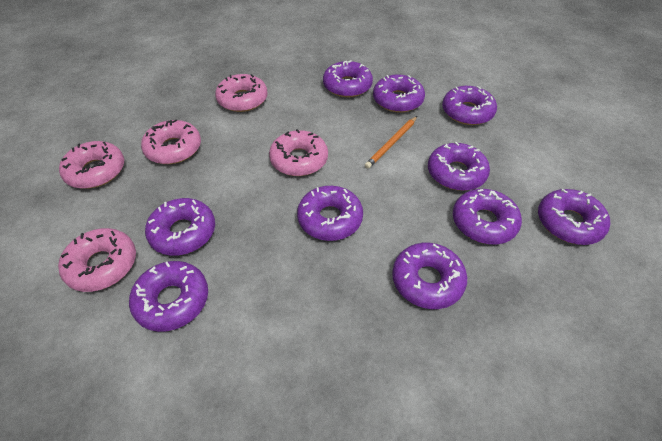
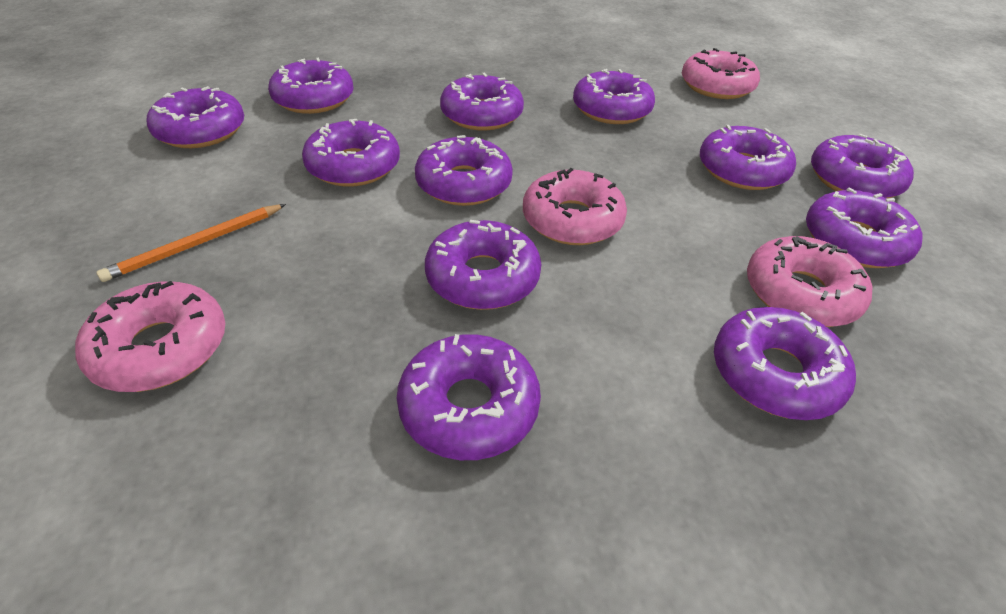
pink donut: [58,228,136,292] [59,141,124,189] [141,119,201,164] [215,74,268,112] [269,129,328,176] = 5 -> [75,281,225,392] [523,168,627,245] [682,48,760,99] [747,236,873,327] = 4
purple donut: [129,261,208,332] [145,198,215,256] [297,186,363,241] [323,60,373,97] [373,74,425,113] [392,243,467,309] [428,142,490,191] [442,86,497,125] [453,189,522,244] [538,189,610,245] = 10 -> [146,86,244,148] [268,58,354,114] [302,119,400,187] [396,334,541,460] [415,135,513,206] [425,220,541,310] [440,73,524,131] [573,69,655,124] [700,125,796,190] [714,307,856,420] [806,187,923,268] [811,133,914,199] = 12

